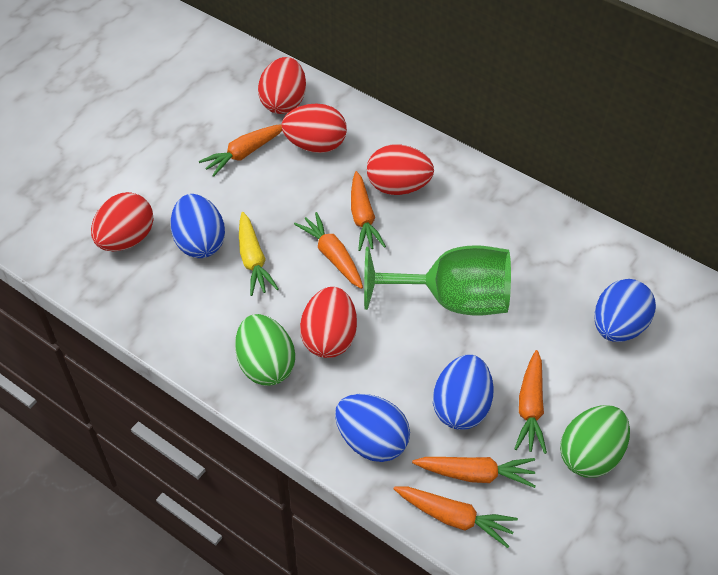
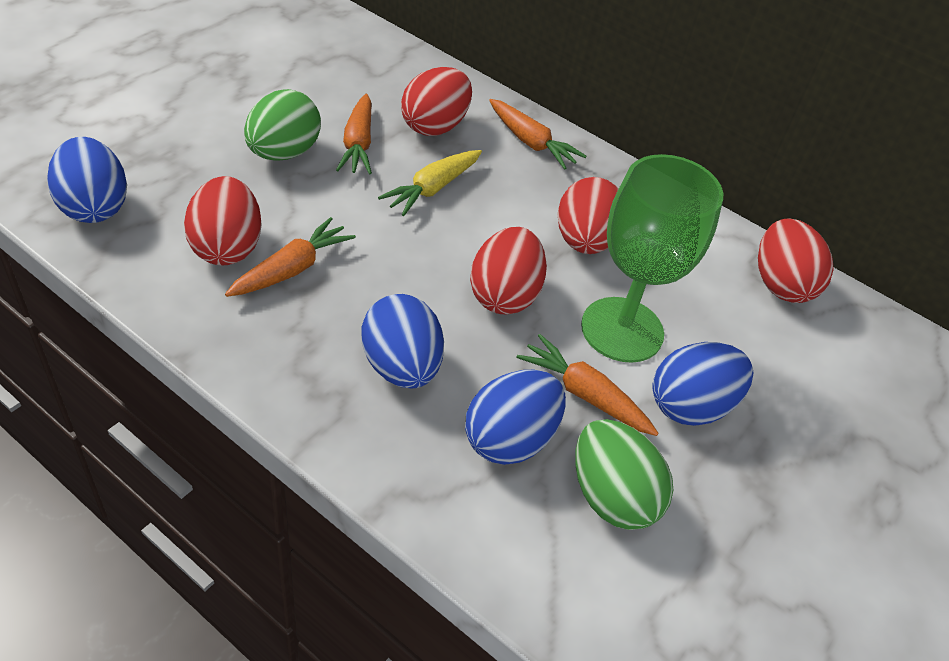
orange carrot: [199,124,282,177] [294,212,363,289] [351,171,386,251] [393,487,518,548] [412,457,536,488] [514,350,547,454] = 6 -> [225,217,356,297] [336,94,372,174] [489,99,586,169] [516,334,659,436] = 4

